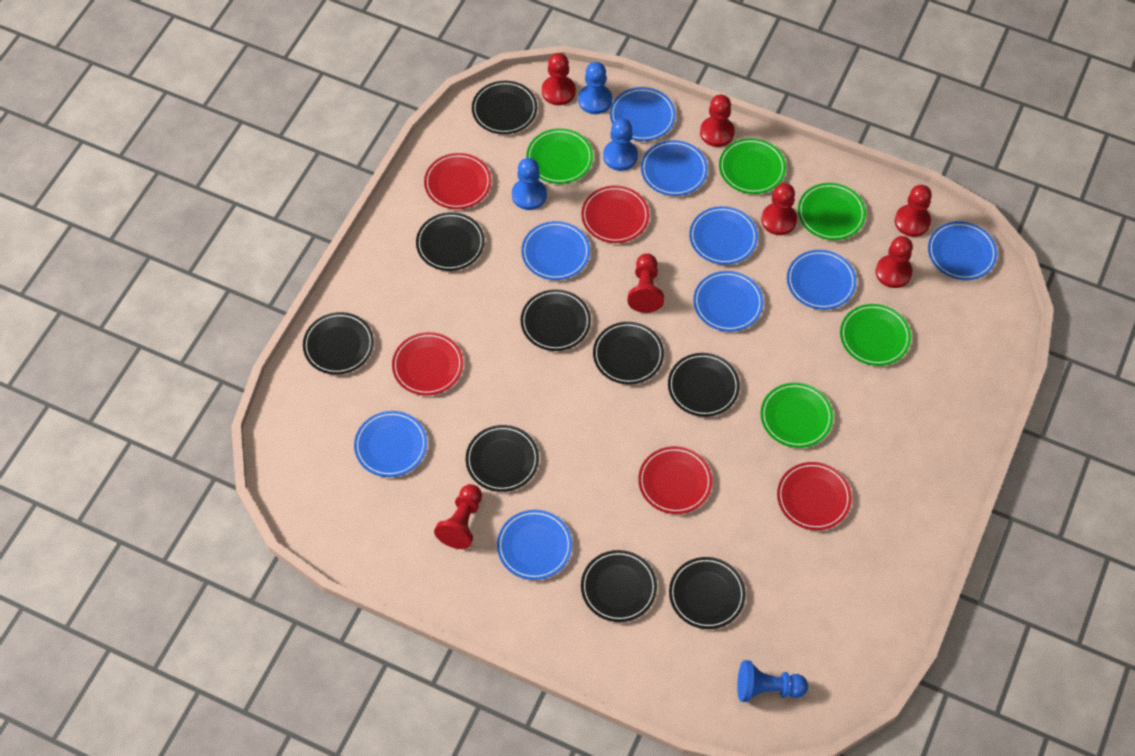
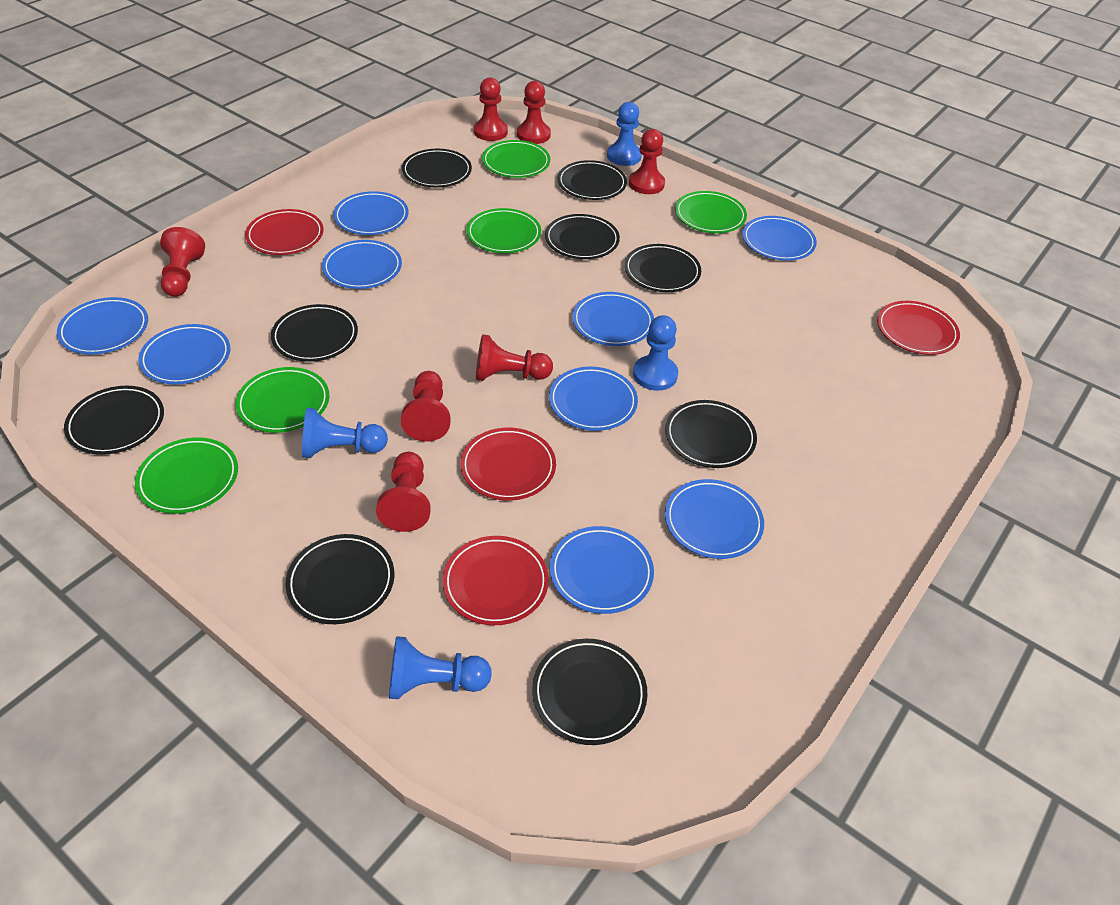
red plate: [392,332,463,396] [424,153,491,209] [581,186,649,243] [638,446,712,514] [777,462,852,530] = 5 -> [245,209,324,255] [442,536,549,625] [460,428,556,501] [877,301,960,355] = 4

